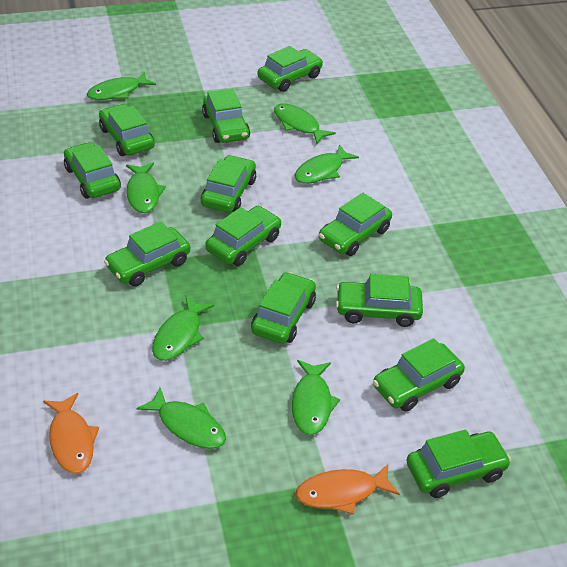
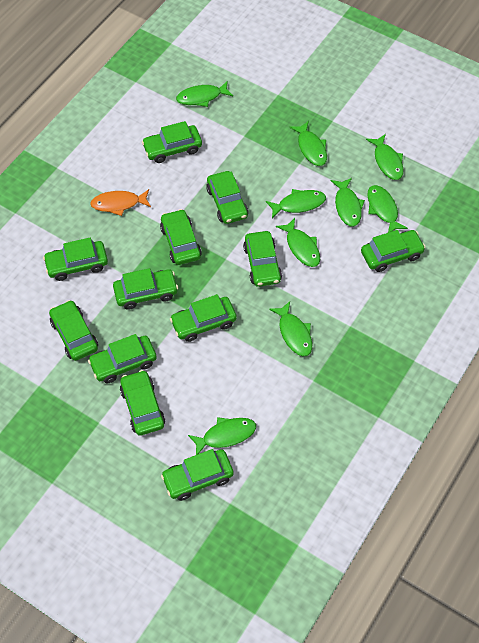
green fish: [87,72,156,100] [126,163,166,213] [137,387,226,449] [152,295,214,361] [274,103,336,144] [292,360,340,435] [295,144,359,184] = 7 -> [176,81,233,107] [188,417,256,455] [266,189,326,219] [269,301,312,356] [276,218,320,267] [289,121,327,166] [331,178,365,227] [366,134,404,180] [367,185,408,233] = 9
orange fish: [43,393,99,474] [296,464,400,514] = 2 -> [90,189,151,216] = 1

